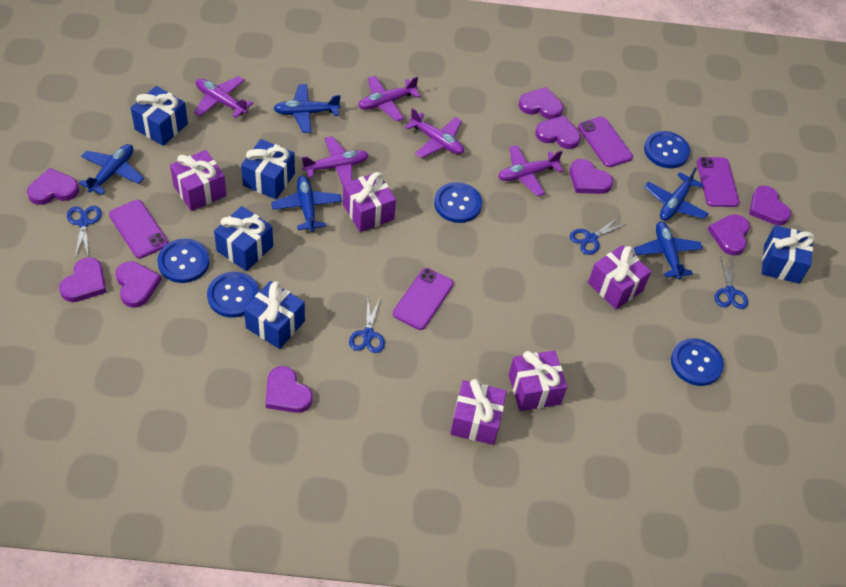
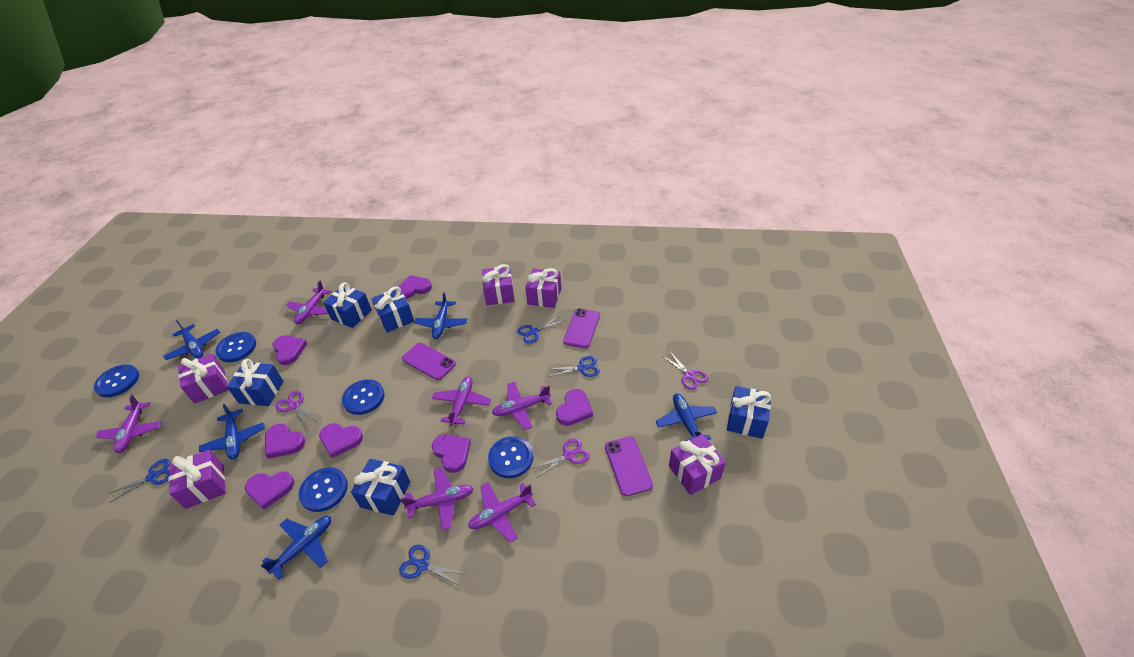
purple heart: [27,168,79,205] [59,257,107,302] [116,261,162,308] [266,366,313,413] [519,87,563,119] [535,116,581,149] [570,159,613,194] [708,214,750,256] [749,186,791,225] = 9 -> [245,471,294,510] [265,423,306,459] [272,335,307,365] [319,423,363,458] [398,275,432,299] [432,434,471,473] [556,389,593,426] = 7
purple phone: [109,200,168,258] [393,268,454,330] [578,117,633,167] [697,157,739,207] = 4 -> [402,343,456,380] [563,308,600,348] [605,437,653,496] = 3
purple plane: [194,76,253,118] [301,136,369,185] [358,76,421,121] [405,108,464,158] [498,145,563,196] = 5 -> [95,395,161,453] [286,281,331,324] [401,467,474,530] [432,376,491,426] [468,482,536,543] [492,382,552,430] = 6
purple scissors: none = 0 -> [276,391,317,427] [531,438,590,478] [662,352,708,390] = 3

